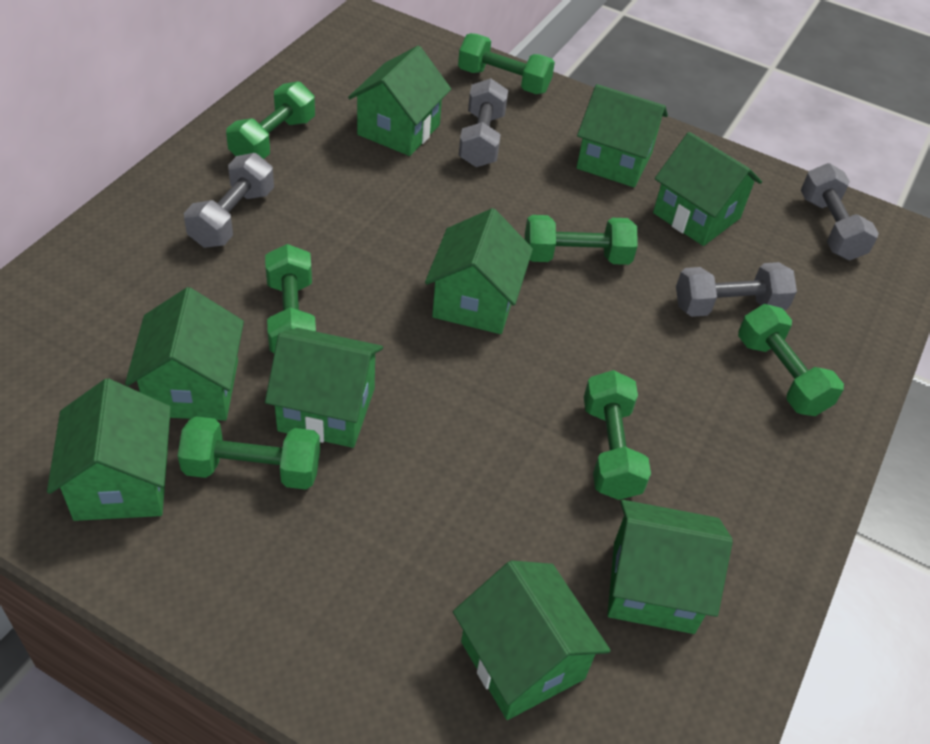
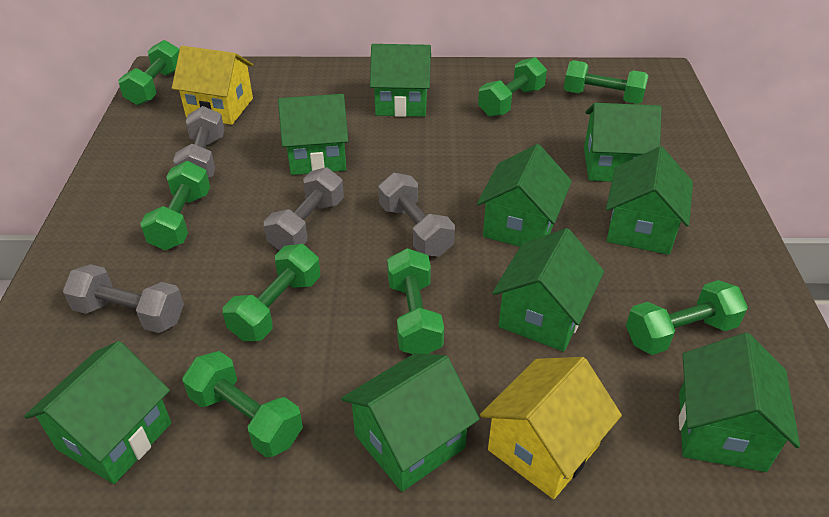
green dumbbell: [178,416,320,490] [226,81,315,159] [265,244,316,353] [458,33,555,94] [525,215,638,265] [584,370,651,500] [738,304,844,416] = 7 -> [118,40,180,105] [140,161,210,250] [182,351,303,458] [223,244,320,341] [387,248,444,354] [478,57,547,117] [564,60,649,104] [626,280,748,355] = 8
yellow house: none = 0 -> [172,46,253,125] [480,357,622,499] = 2

